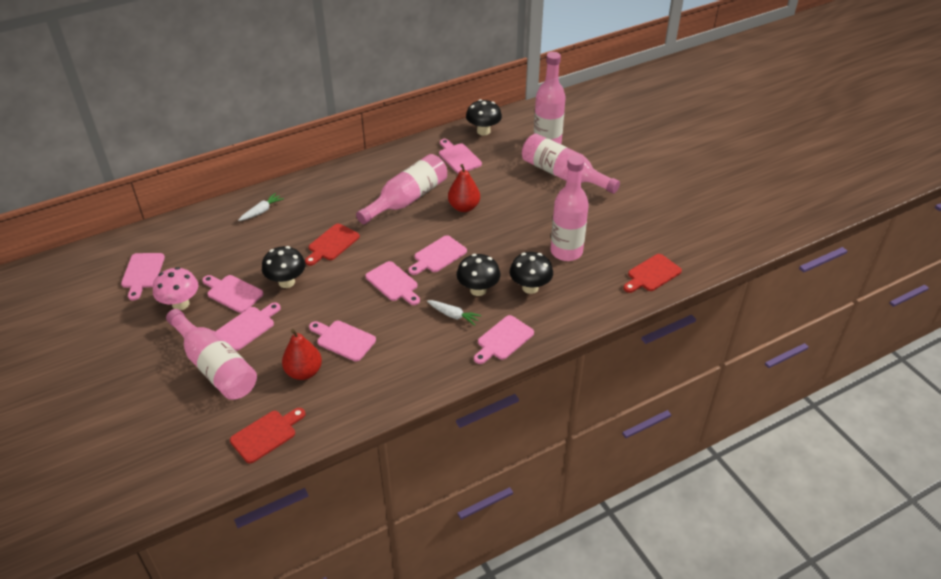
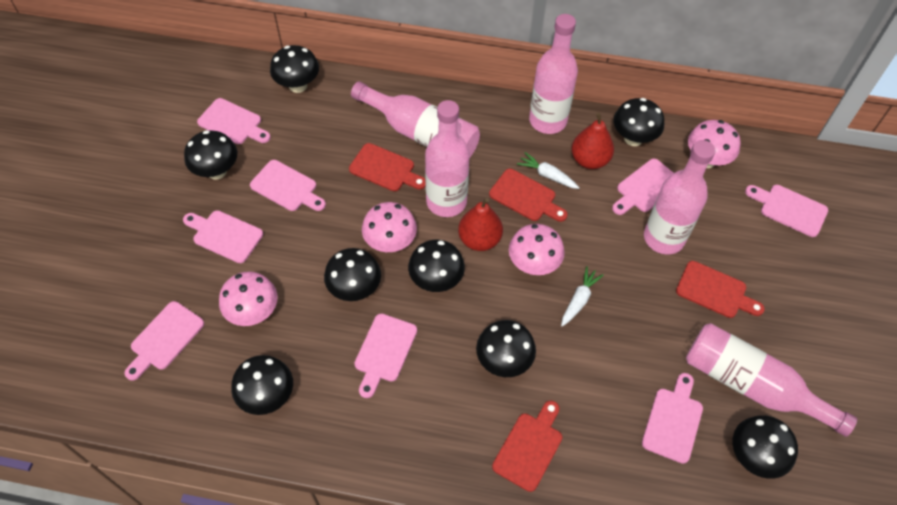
black mushroom: [262,246,305,288] [457,254,500,296] [466,99,502,136] [510,252,553,294] = 4 -> [184,130,237,180] [231,355,293,415] [270,45,319,93] [324,248,381,301] [408,240,465,292] [476,320,536,377] [613,98,664,146] [732,415,798,479] = 8
pink mushroom: [153,267,198,310] = 1 -> [219,271,278,326] [362,202,417,252] [509,224,565,275] [688,120,741,168] = 4
red cutting board: [230,408,305,464] [305,224,360,266] [624,254,682,293] = 3 -> [349,143,425,191] [489,169,568,222] [492,401,562,492] [676,261,765,318] = 4

